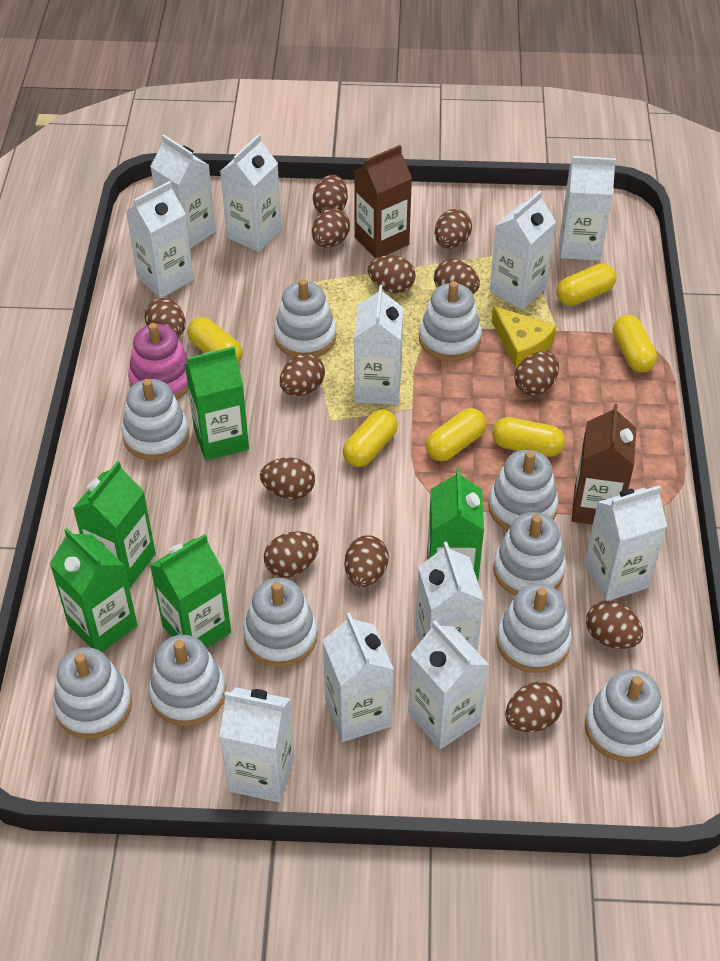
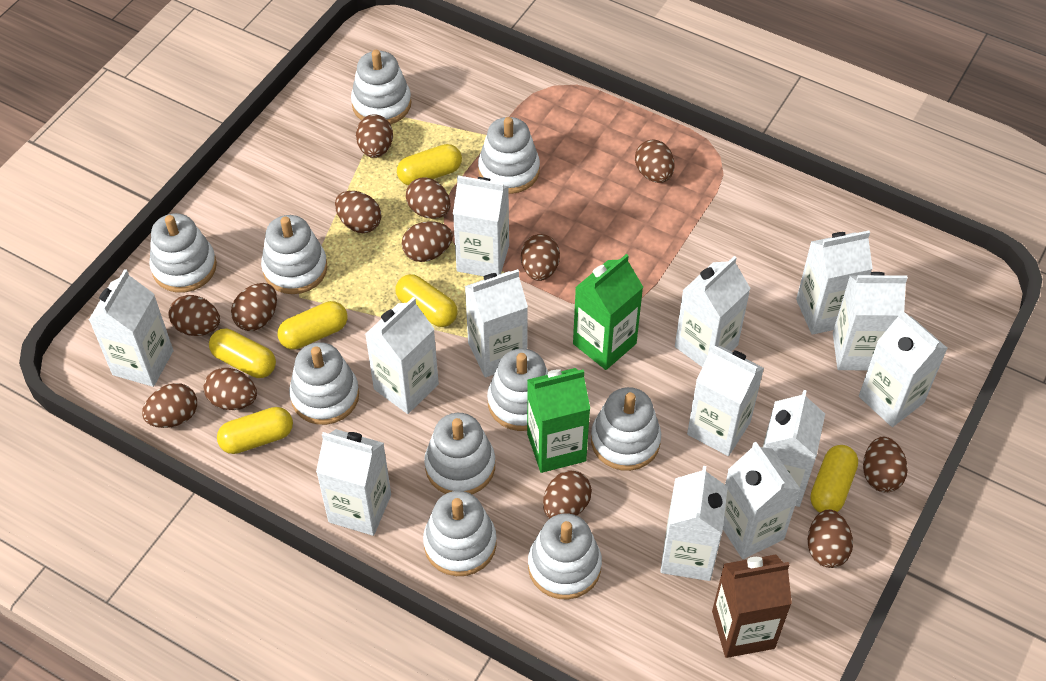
brown carton: [354,145,412,258] [572,404,636,525] = 2 -> [712,554,792,658] = 1
green carton: [50,528,137,652] [73,461,156,588] [150,534,231,648] [185,347,249,461] [427,468,484,581] = 5 -> [527,368,590,473] [573,254,643,370] = 2
pink stacking toy: [128,323,189,400] = 1 -> none = 0
white carton: [126,181,194,298] [150,135,216,249] [219,687,295,803] [220,134,281,252] [322,613,394,742] [354,285,403,405] [408,620,489,749] [415,542,484,651] [489,191,556,310] [560,156,616,261] [584,485,667,600] = 11 -> [89,269,173,387] [316,429,391,536] [365,297,439,414] [453,175,509,276] [465,269,528,377] [660,466,728,581] [675,256,751,367] [687,344,764,456] [723,442,801,559] [763,390,825,507] [796,230,873,335] [833,272,908,370] [859,310,948,427] = 13
yellow cheese: [492,306,556,368] = 1 -> none = 0

